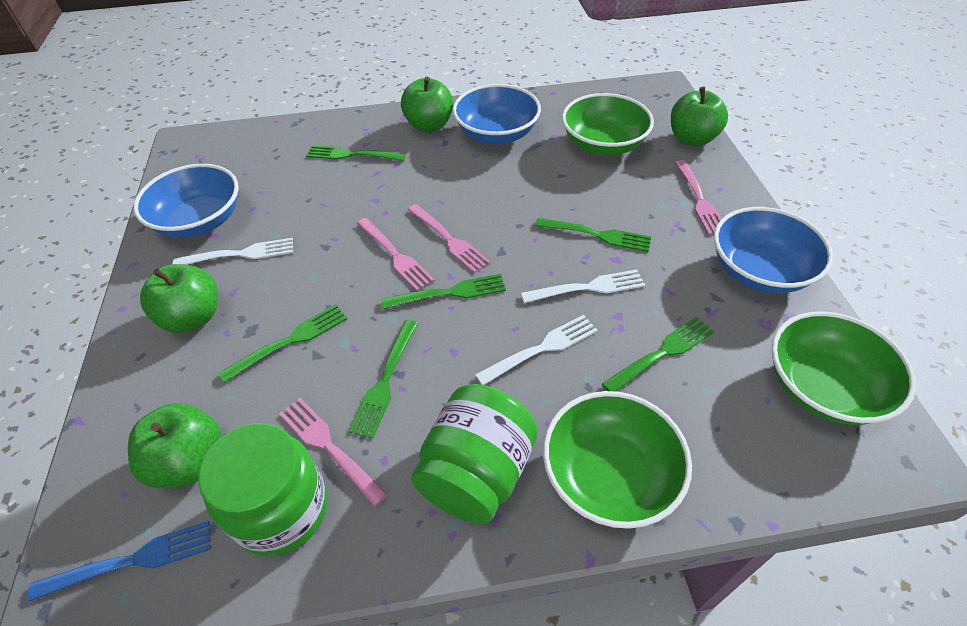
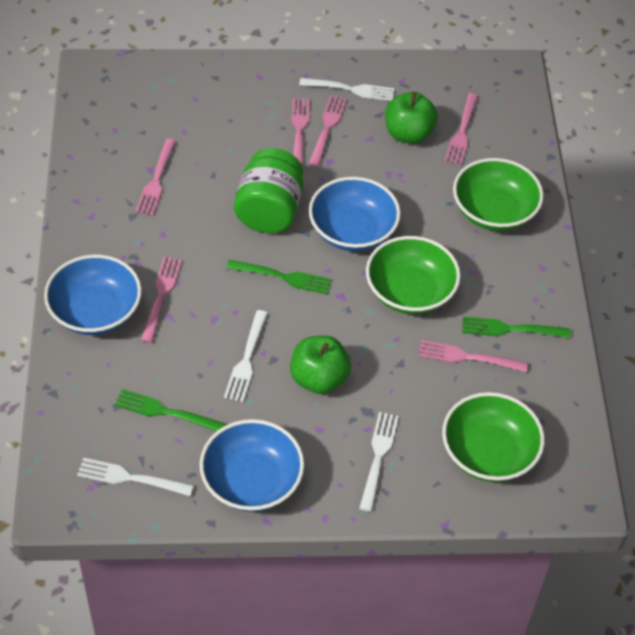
blue fork: [28,521,211,602] = 1 -> none = 0
green apple: [128,403,222,488] [140,264,218,333] [401,77,453,132] [671,87,728,146] = 4 -> [290,336,351,394] [385,92,438,144] = 2
green fork: [218,304,347,383] [306,145,406,161] [348,320,418,439] [381,274,506,309] [535,218,651,252] [602,317,714,391] = 6 -> [114,389,226,431] [226,260,332,294] [462,317,570,338] = 3
green jar: [198,423,328,556] [411,384,538,524] = 2 -> [234,148,303,233] = 1
pink fork: [279,398,388,507] [357,218,435,291] [407,204,491,273] [675,160,721,235] = 4 -> [135,138,176,216] [141,257,182,343] [291,98,310,168] [308,96,347,167] [418,340,528,372] [444,93,478,165] = 6
white fork: [173,238,293,265] [475,315,598,385] [521,269,645,303] = 3 -> [77,458,194,496] [224,310,268,402] [299,78,395,101] [359,412,399,512] = 4

